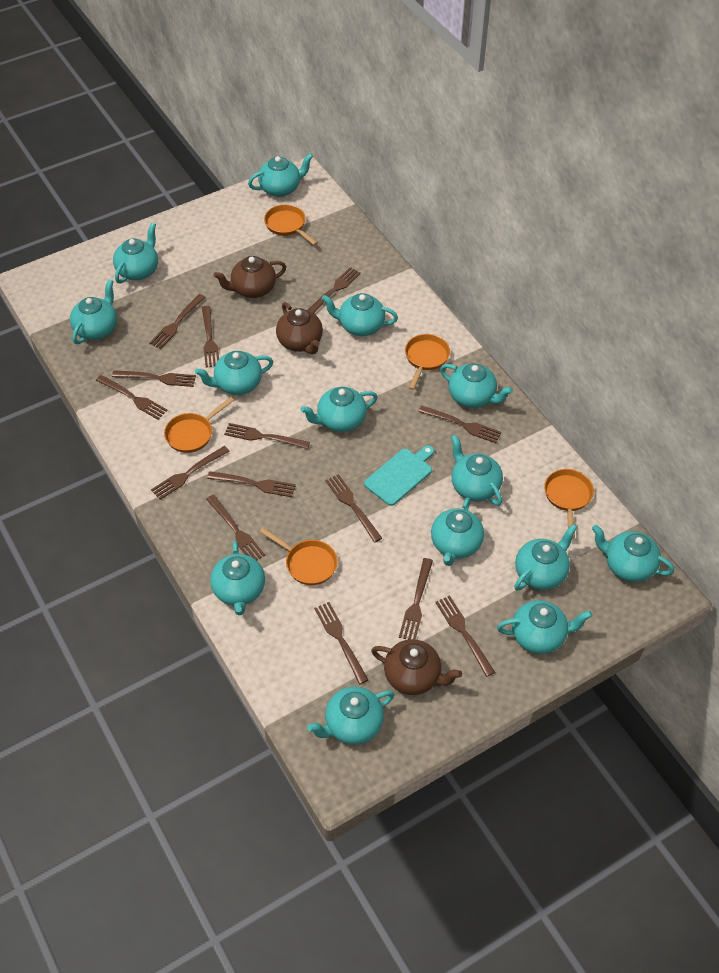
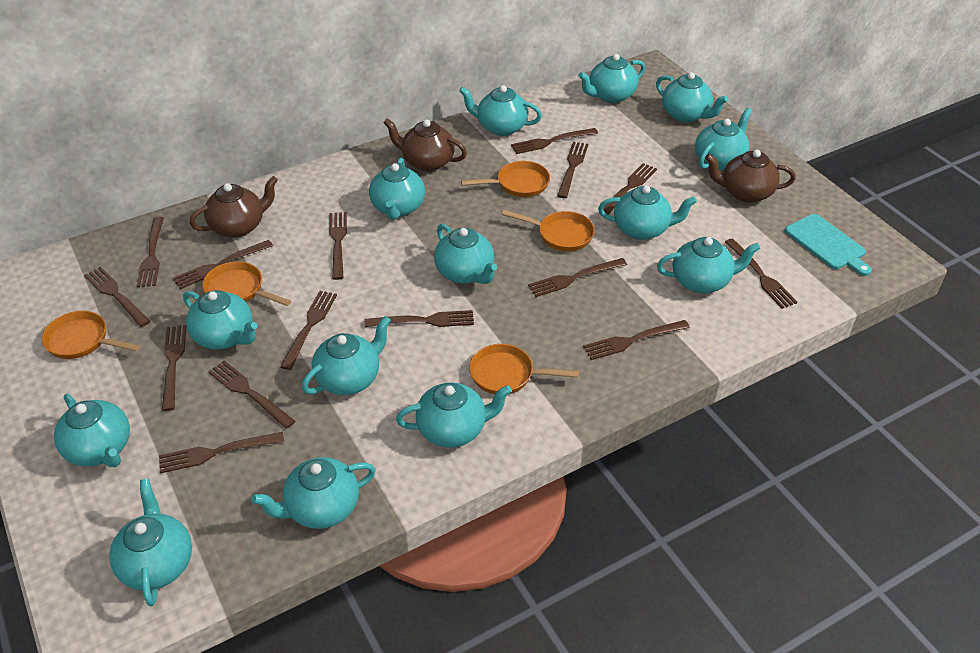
brown fork: [96,375,168,420] [112,370,196,387] [149,294,206,349] [151,446,230,500] [202,306,219,367] [206,495,265,560] [207,471,296,497] [224,423,310,449] [308,267,361,313] [314,602,368,684] [325,474,382,543] [399,558,433,640] [418,406,501,443] [435,595,495,677] = 14 -> [84,266,150,327] [137,217,164,287] [159,432,284,473] [162,325,187,411] [173,240,273,289] [208,361,295,429] [280,291,337,370] [329,212,347,280] [364,310,474,327] [511,128,598,154] [528,258,627,297] [557,142,588,198] [583,320,690,360] [603,163,657,215] [725,239,797,309] = 15

